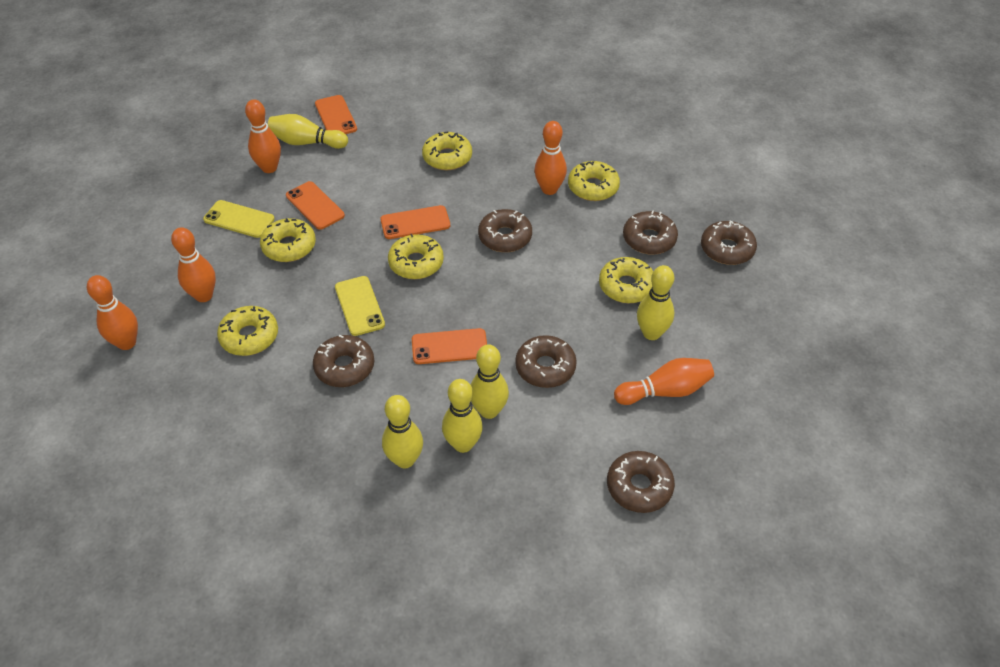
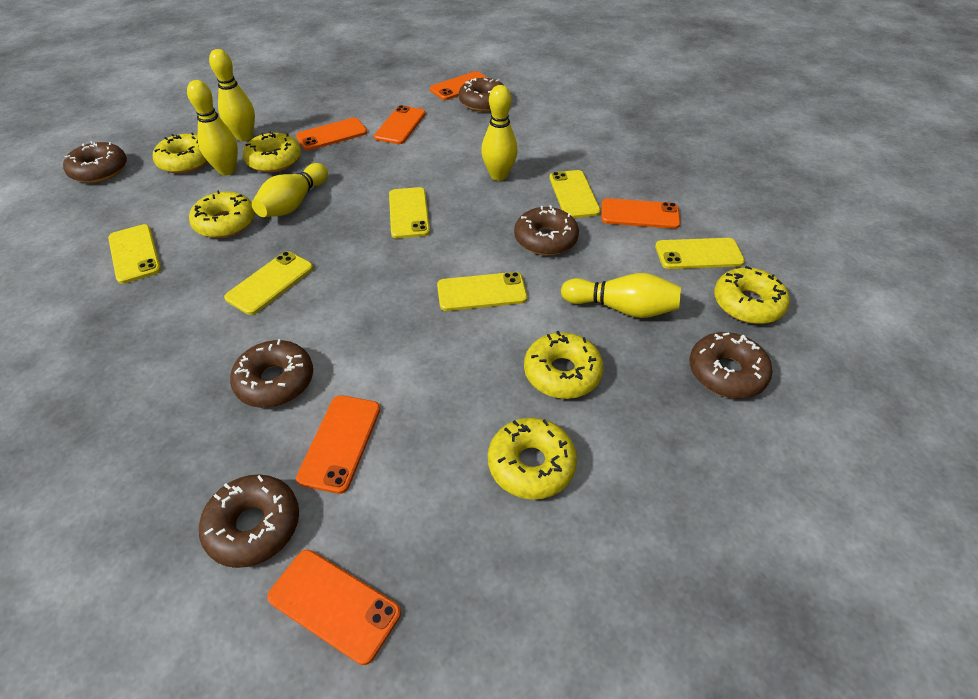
orange bowling pin: [87,275,138,350] [171,227,216,302] [245,99,281,173] [534,121,567,195] [614,358,714,405] = 5 -> none = 0
orange phone: [286,181,345,230] [315,95,357,134] [380,205,450,239] [412,328,487,364] = 4 -> [267,550,401,665] [296,118,367,150] [296,395,380,494] [374,105,426,144] [430,71,487,100] [601,198,681,229] = 6
yellow phone: [203,200,275,238] [335,276,385,336] = 2 -> [108,224,161,284] [224,251,313,315] [389,187,430,239] [437,272,527,311] [549,170,601,218] [655,238,745,269] = 6

